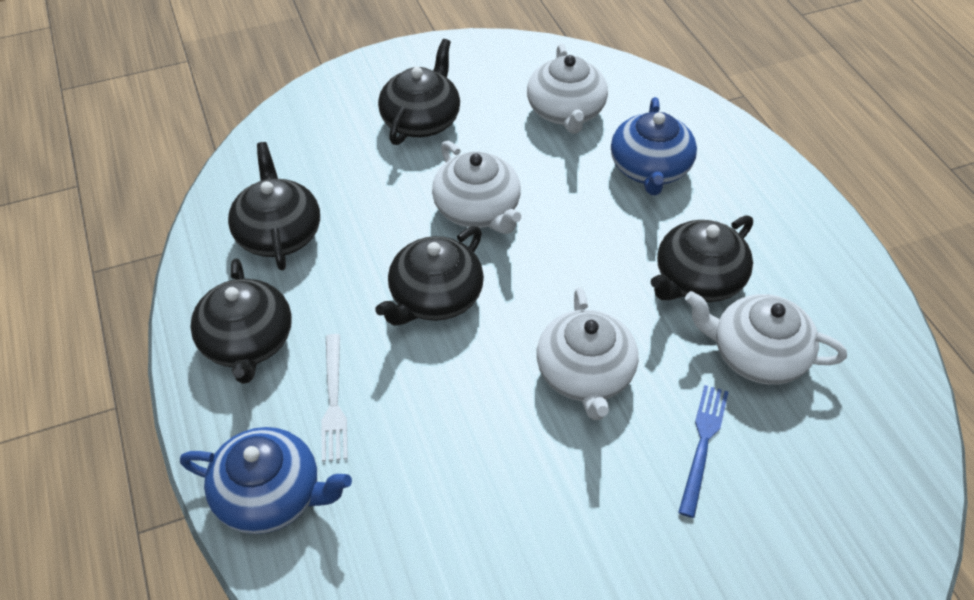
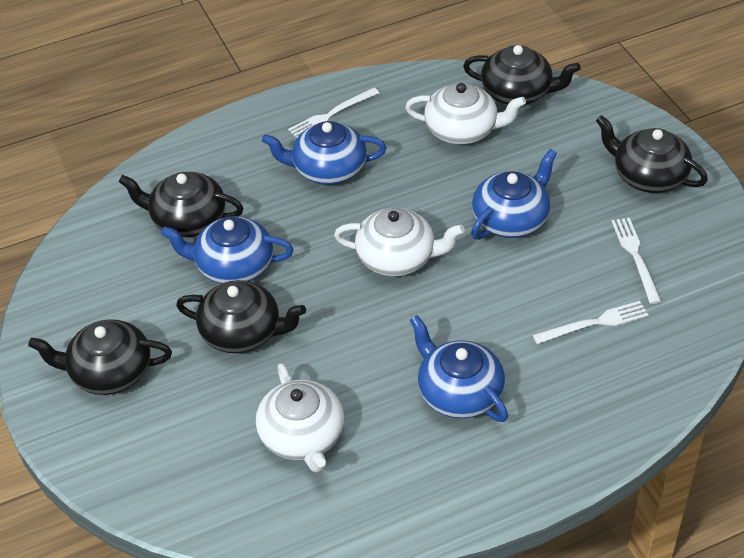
blue fork: [678,385,728,518] = 1 -> none = 0
blue teapot: [180,427,352,534] [611,97,697,195] = 2 -> [161,216,294,284] [262,121,386,185] [410,315,508,422] [471,149,557,240] = 4
white fork: [321,334,348,462] = 1 -> [288,88,379,138] [532,301,649,344] [611,218,661,304] = 3
white teapot: [432,141,521,234] [527,44,608,134] [537,287,638,420] [685,291,847,385] = 4 -> [256,363,344,473] [334,208,465,276] [405,82,526,144] = 3

